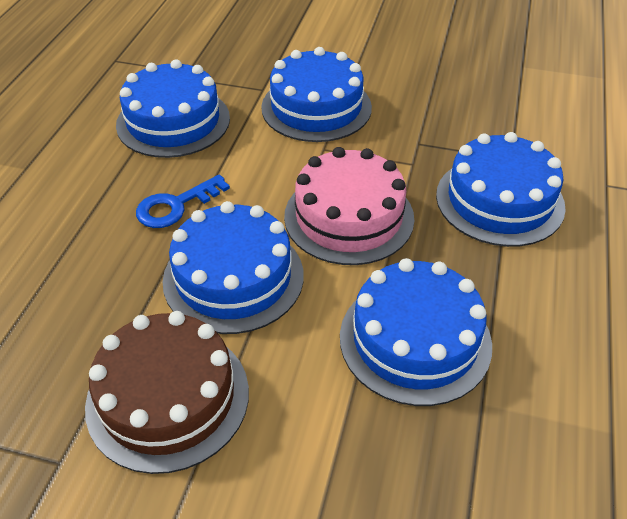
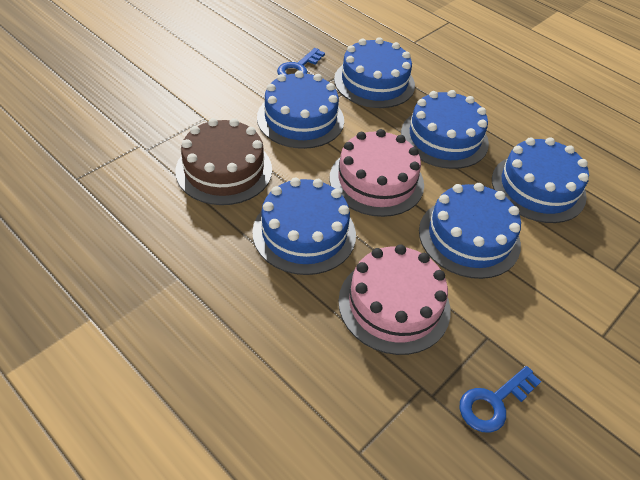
blue cake: [116,60,230,158] [162,201,304,334] [261,47,372,142] [340,258,492,406] [436,132,566,247] = 5 -> [252,178,356,275] [257,70,344,149] [334,37,415,108] [401,90,489,169] [419,183,521,279] [492,137,589,223] = 6
blue key: [136,175,230,228] = 1 -> [277,48,325,75] [459,366,541,433] = 2
pink cake: [284,147,414,265] = 1 -> [330,129,424,217] [338,244,450,355] = 2

